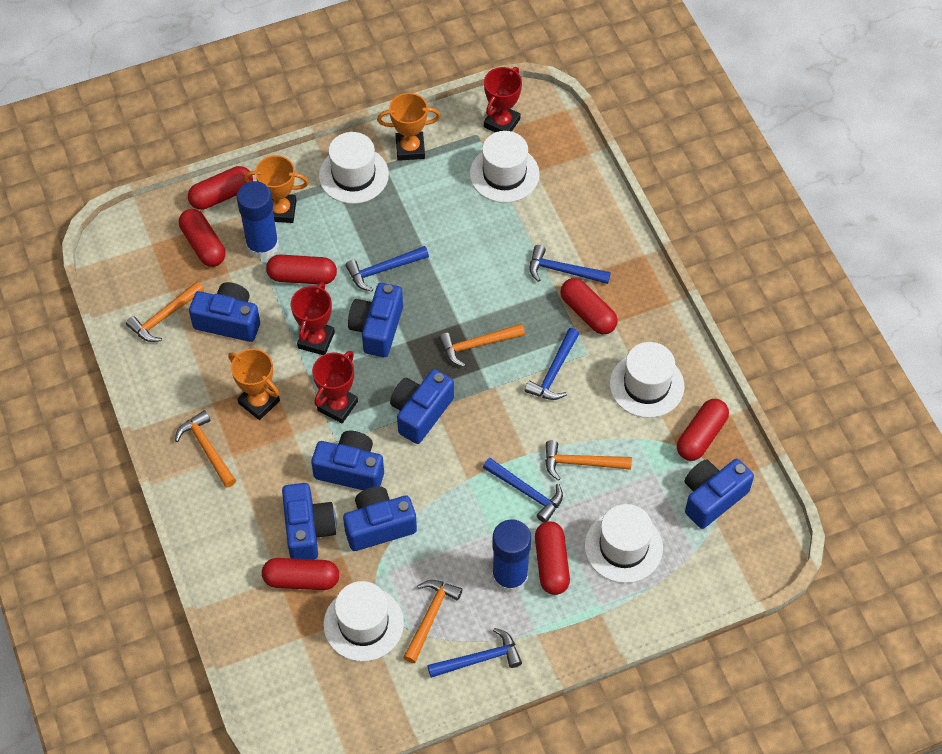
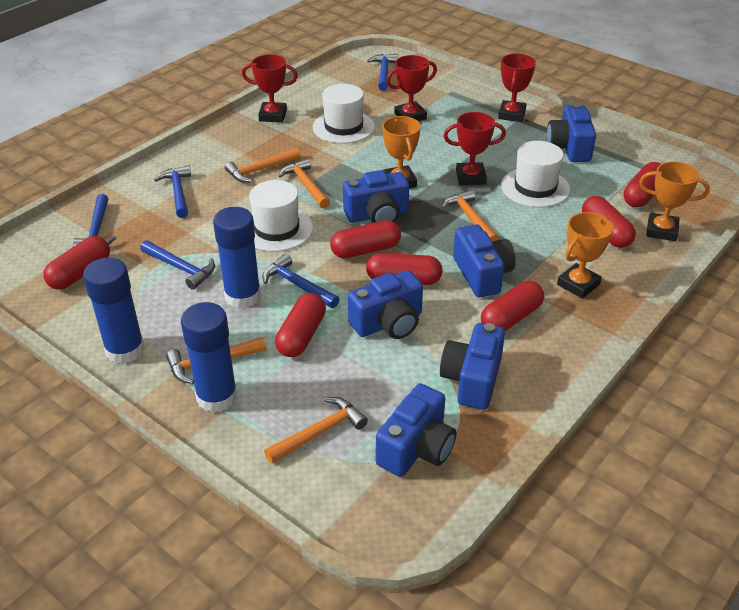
blue camera: [189,282,260,342] [282,483,337,559] [311,431,384,490] [343,486,417,551] [348,283,403,357] [390,369,454,444] [684,459,754,529] = 7 -> [343,170,409,223] [348,270,423,339] [376,383,456,477] [440,323,505,410] [453,224,516,297] [547,103,596,162] = 6
blue glue stick: [236,181,279,259] [492,519,531,594] = 2 -> [83,257,145,364] [181,302,237,413] [213,207,261,309] = 3
red trophy: [291,282,335,355] [312,351,358,423] [484,67,522,132] = 3 -> [242,54,298,122] [386,55,437,121] [444,112,506,185] [498,53,536,122] = 4
white hat: [319,132,389,204] [324,581,404,662] [470,131,540,203] [584,504,663,583] [610,342,684,418] = 5 -> [250,180,313,252] [313,84,375,144] [501,141,570,208] = 3

